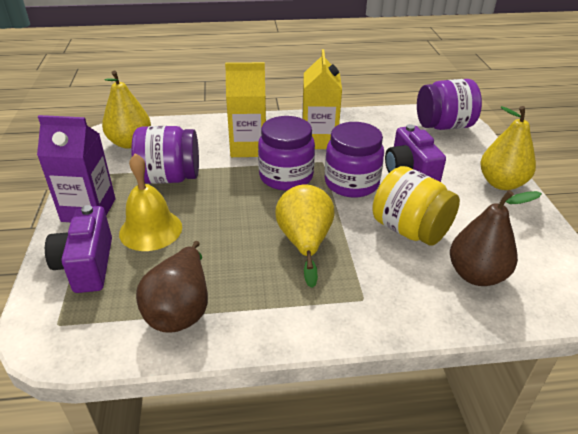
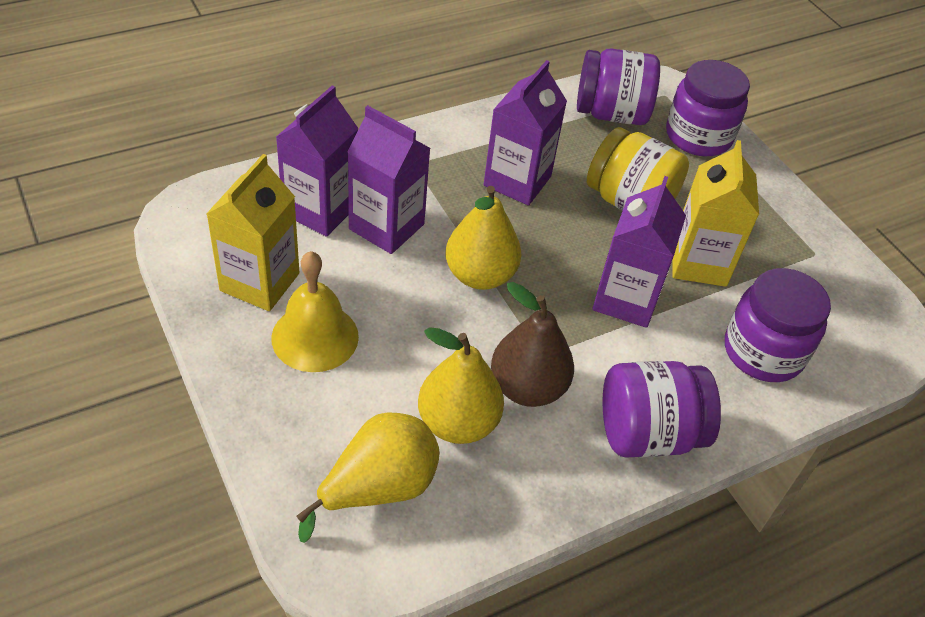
brown pear: [136,241,208,333] [450,190,542,286] = 2 -> [491,282,574,407] = 1
purple camera: [45,205,112,293] [385,124,446,182] = 2 -> none = 0
purple carton: [37,115,115,222] = 1 -> [276,85,359,237] [347,105,430,254] [483,60,567,205] [592,176,686,328] = 4

